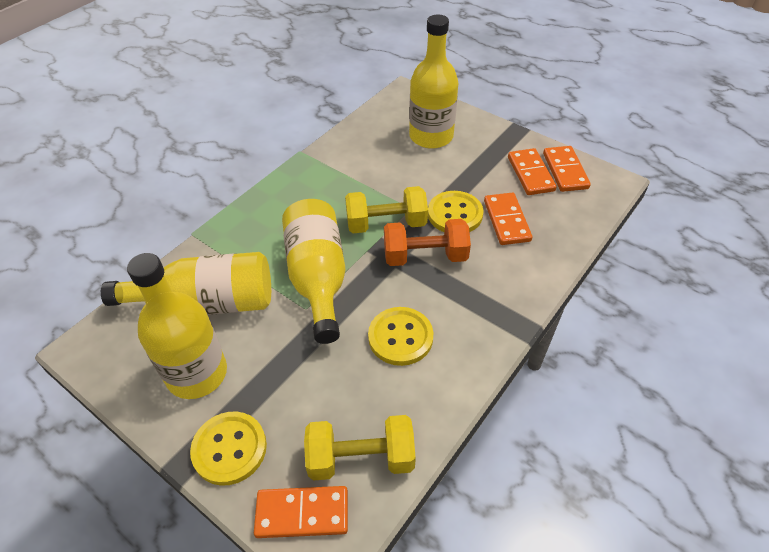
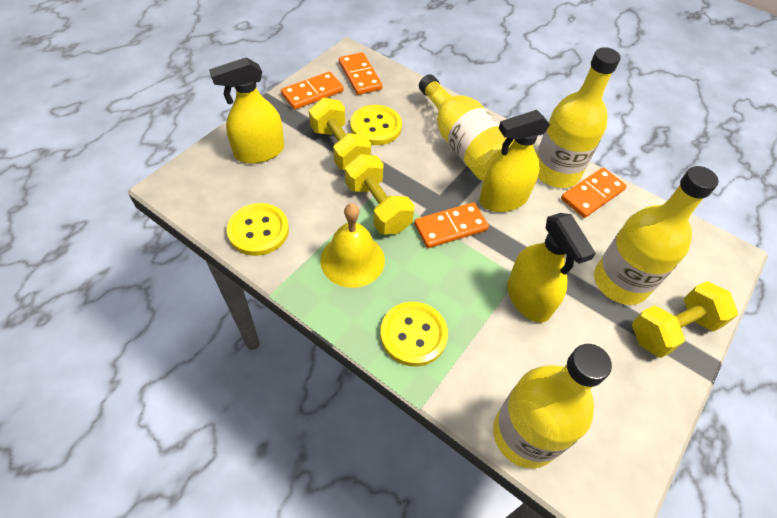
orange dumbbell: [384,219,471,266] = 1 -> none = 0
yellow bell: none = 0 -> [320,203,385,288] = 1
yellow dumbbell: [304,415,416,481] [345,186,428,233] = 2 -> [309,98,371,170] [345,154,415,234] [632,281,738,358] = 3
yellow spray bottle: none = 0 -> [209,57,284,164] [480,110,550,212] [507,213,596,323] = 3

